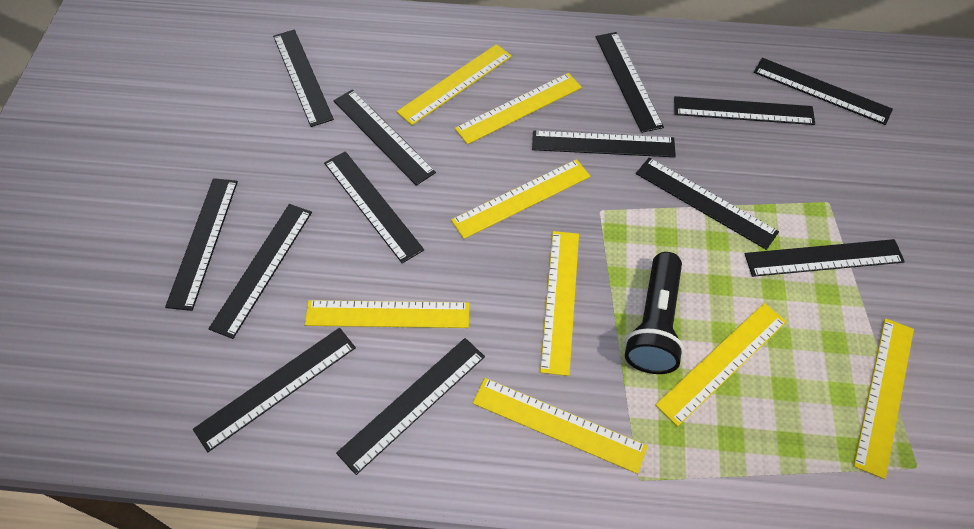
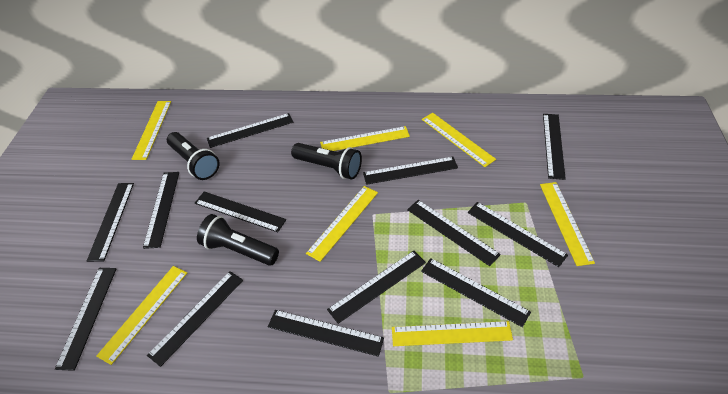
black flashlight: [625,252,684,374] = 1 -> [167,132,220,180] [197,214,279,266] [291,143,362,179] = 3
yellow ruler: [305,300,469,328] [397,44,512,125] [451,159,590,239] [455,73,582,144] [473,378,648,474] [540,231,579,376] [655,303,787,427] [853,319,914,479] = 8 -> [96,266,187,365] [132,101,171,160] [306,186,378,262] [320,126,410,151] [392,321,513,346] [422,113,496,167] [540,182,595,266] = 7

